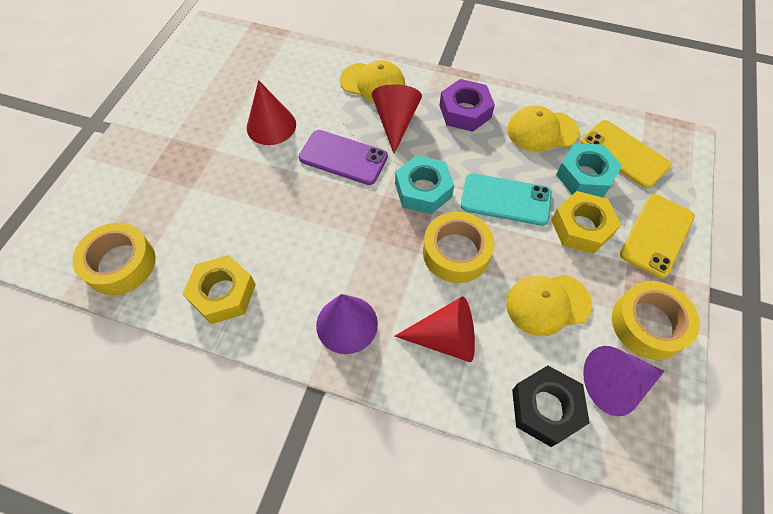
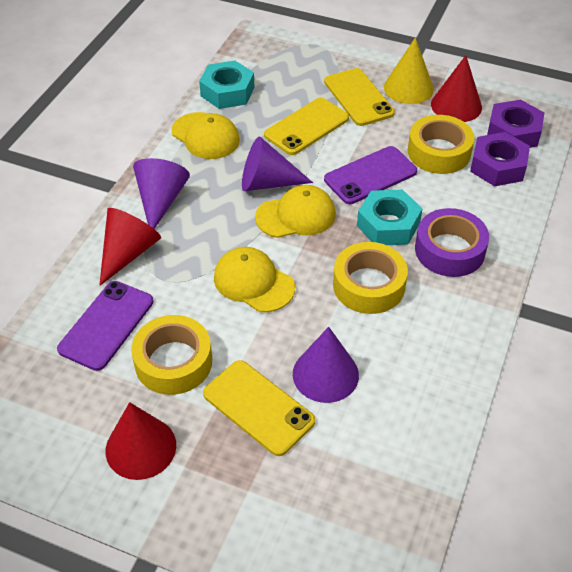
black nut: [512,366,590,447] = 1 -> none = 0
purple cone: [316,294,378,354] [583,346,664,416] = 2 -> [133,158,190,229] [242,137,313,191] [293,327,359,403] = 3
purple nut: [439,79,495,132] = 1 -> [470,132,530,186] [487,99,544,148] = 2
purple phone: [299,130,388,185] = 1 -> [57,281,154,371] [324,146,417,204] = 2
purple tape: none = 0 -> [415,208,489,277] = 1
turquoise phone: [461,173,552,226] = 1 -> none = 0
yellow cone: none = 0 -> [384,37,434,104] = 1
yellow nut: [183,255,256,324] [551,191,621,254] = 2 -> none = 0
yellow phone: [581,120,671,188] [620,194,695,278] = 2 -> [203,360,315,456] [264,98,349,155] [324,68,395,126] = 3

